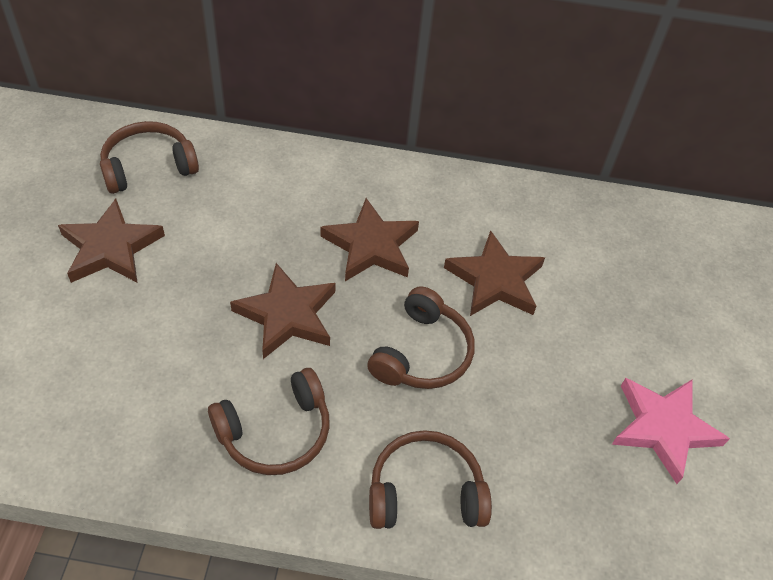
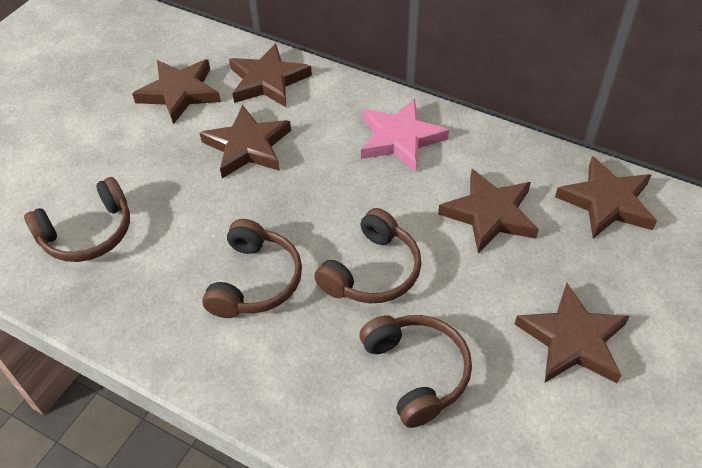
brown star: [58,199,165,283] [230,263,336,359] [320,198,419,281] [444,230,545,316] = 4 -> [132,60,221,124] [200,105,291,178] [229,44,312,107] [438,169,539,254] [515,283,630,383] [555,156,657,238] = 6

